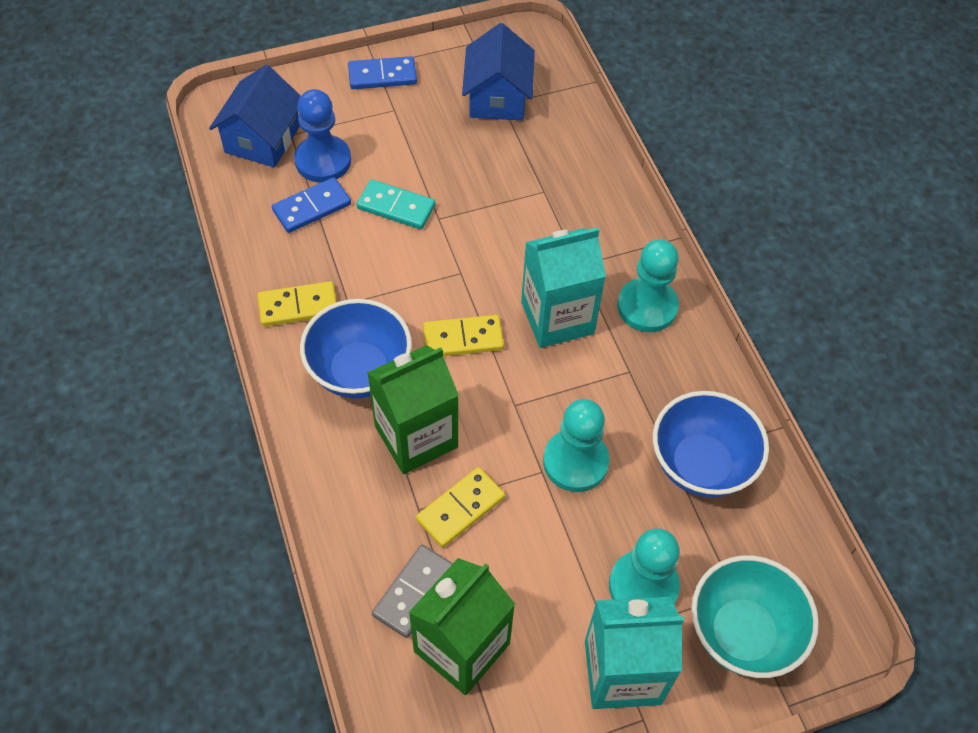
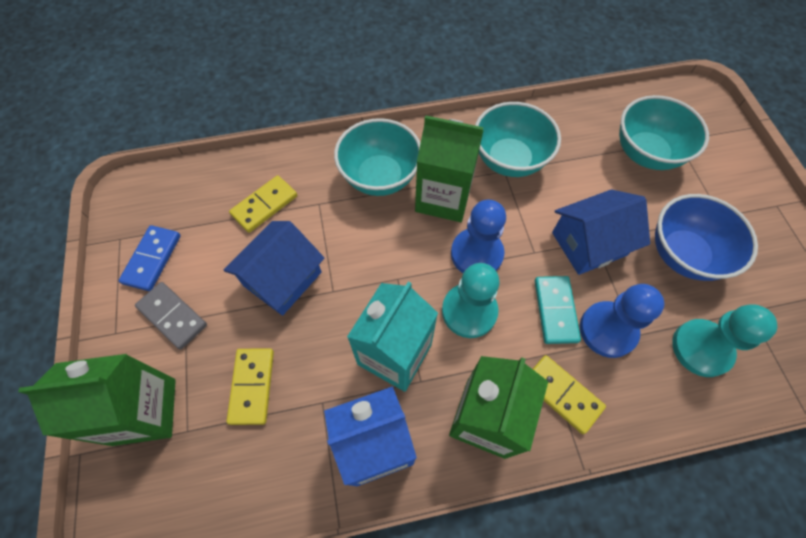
blue bowl: [300,299,412,399] [653,391,769,498] = 2 -> [655,194,758,281] = 1
blue carton: none = 0 -> [324,386,417,486] = 1
blue domino: [272,177,351,233] [348,56,417,89] = 2 -> [119,225,181,291] = 1
blue pawn: [294,89,351,182] = 1 -> [451,200,506,273] [580,284,664,358] = 2
green carton: [367,345,459,474] [408,558,515,695] = 2 -> [18,354,176,446] [415,115,484,222] [449,356,548,459] = 3
turquoise bowl: [691,555,819,678] = 1 -> [334,118,420,196] [475,102,561,177] [619,95,709,170] = 3
turquoise carton: [521,228,606,348] [585,597,684,709] = 2 -> [347,282,438,392] = 1
turquoise pawn: [543,399,609,492] [609,528,680,604] [617,239,679,332] = 3 -> [442,263,500,338] [672,304,777,377] = 2

